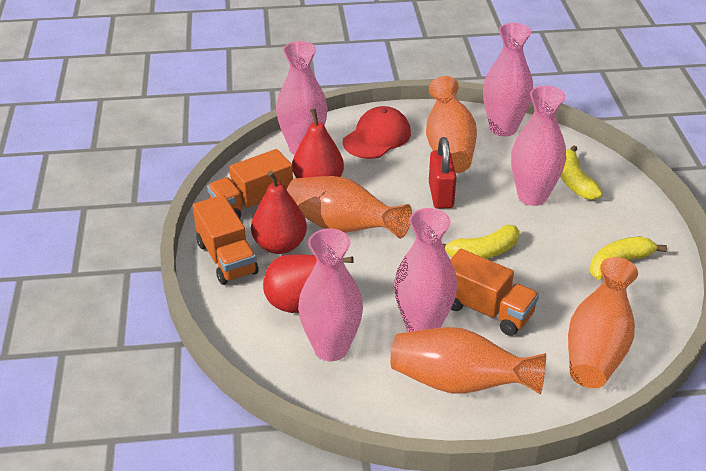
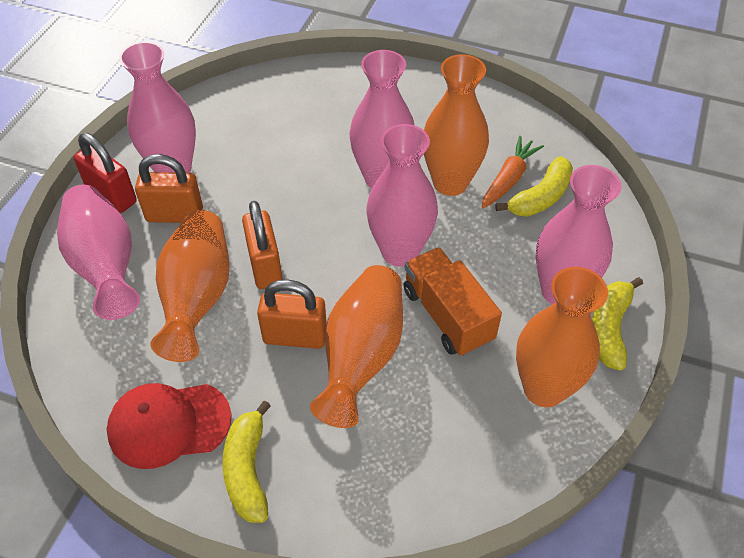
orange carrot: none = 0 -> [481,136,544,209] = 1
orange padlock: none = 0 -> [135,154,203,223] [242,201,282,289] [257,280,327,349] = 3
orange truck: [193,195,258,285] [207,149,293,219] [450,249,539,336] = 3 -> [403,247,502,356] = 1
red pear: [251,171,307,254] [263,255,354,313] [292,108,344,178] = 3 -> none = 0

